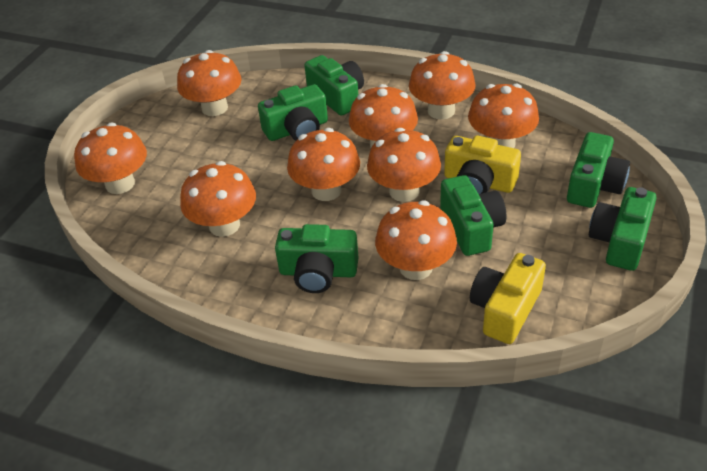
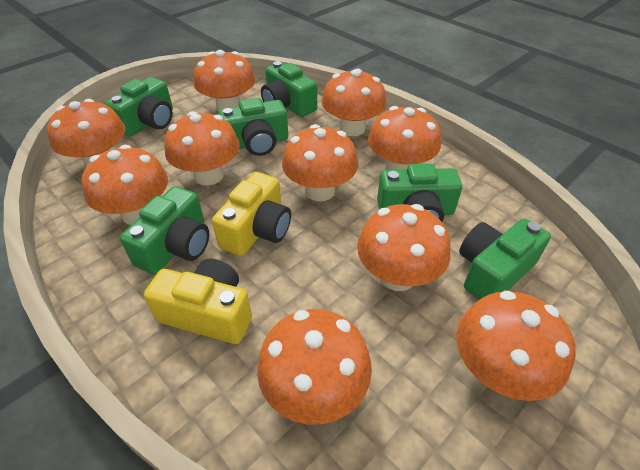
orange mushroom: [74,123,147,194] [177,50,242,116] [180,161,256,237] [287,128,360,201] [349,84,418,148] [367,128,441,202] [375,201,457,280] [409,51,476,120] [468,83,539,148] = 9 -> [47,99,125,166] [81,145,168,225] [164,111,240,186] [194,50,256,112] [257,309,372,425] [282,124,358,201] [322,69,387,136] [357,204,450,291] [368,106,441,170] [456,291,576,401] = 10

